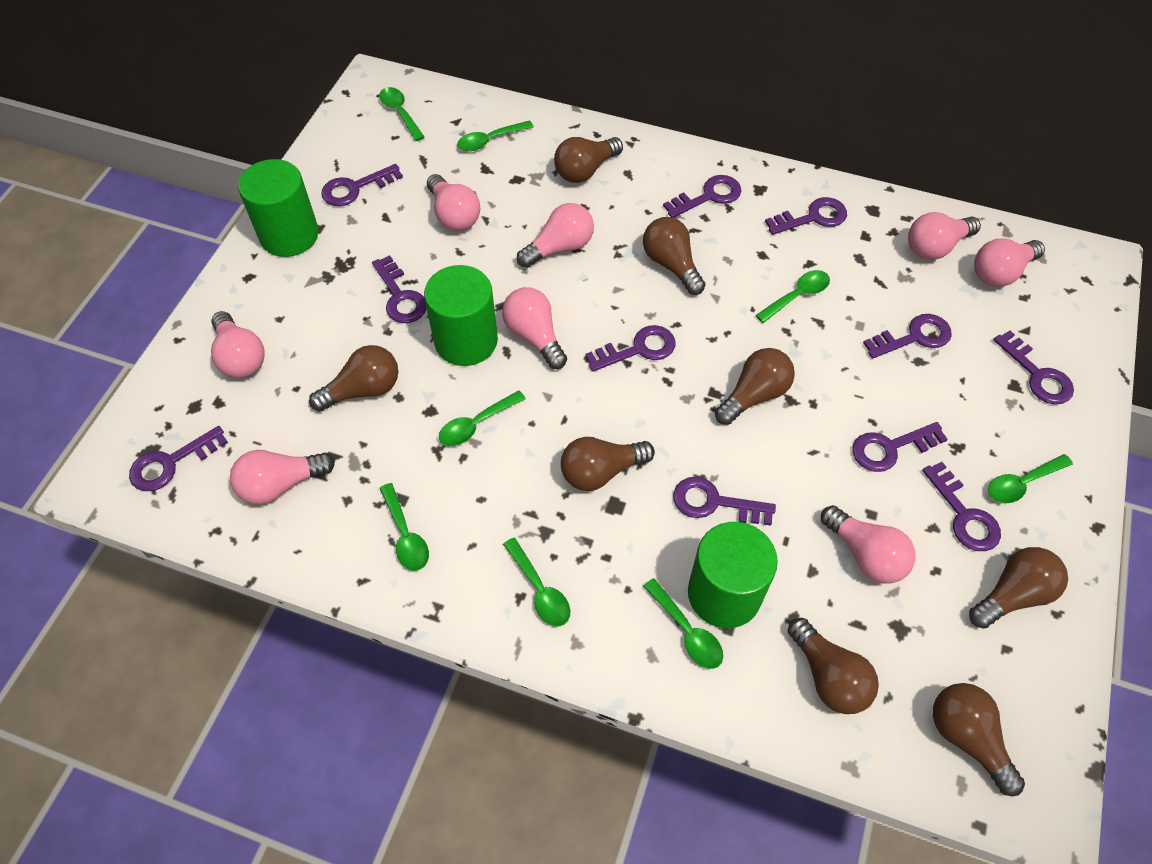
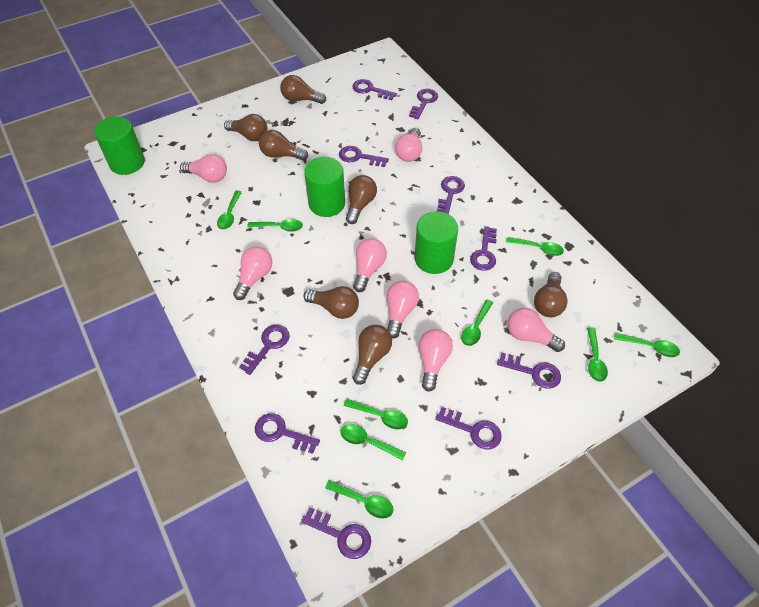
brown light bulb: [309,345,398,412] [554,137,623,183] [561,437,655,491] [643,217,706,295] [715,348,795,425] [788,618,879,714] [933,683,1025,796] [969,547,1068,629] = 8 -> [224,114,267,141] [259,130,308,161] [280,75,326,104] [303,286,359,319] [346,175,377,224] [353,325,392,385] [534,272,568,317] = 7
green spoon: [379,87,424,141] [379,483,429,571] [439,390,526,446] [457,120,534,151] [503,538,570,627] [643,578,723,669] [756,270,830,323] [988,454,1073,503] = 8 -> [217,190,242,230] [247,219,303,232] [325,480,394,519] [340,424,406,460] [344,399,408,429] [461,300,493,346] [506,237,564,256] [587,327,608,382] [614,333,680,357] = 9
pink light bulb: [211,311,265,378] [230,450,335,504] [427,174,480,231] [502,287,567,369] [517,203,594,268] [821,505,916,584] [908,212,981,260] [974,239,1045,287] = 8 -> [180,154,227,183] [233,247,272,300] [353,238,387,292] [387,281,419,338] [395,128,422,162] [419,329,453,392] [507,308,565,352] = 7
purple key: [129,426,228,491] [321,164,403,206] [372,255,427,323] [585,325,676,372] [663,175,741,218] [673,477,776,526] [765,197,847,235] [852,422,948,472] [863,314,952,358] [922,462,1001,551] [993,330,1074,404] = 11 -> [239,325,290,375] [255,413,320,454] [301,507,371,559] [339,146,389,167] [352,79,397,100] [409,89,438,119] [435,407,502,450] [437,176,465,214] [470,226,497,271] [497,353,561,389] = 10

